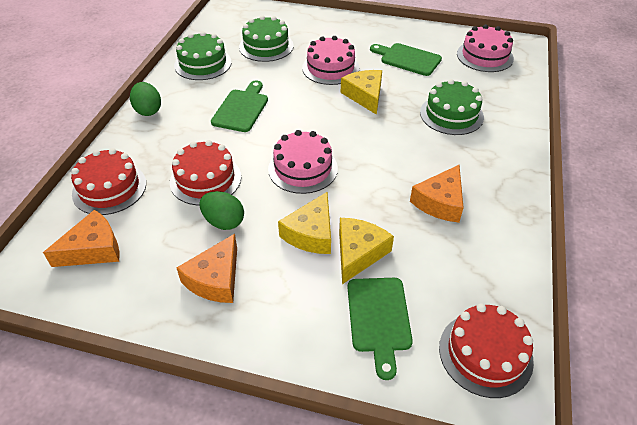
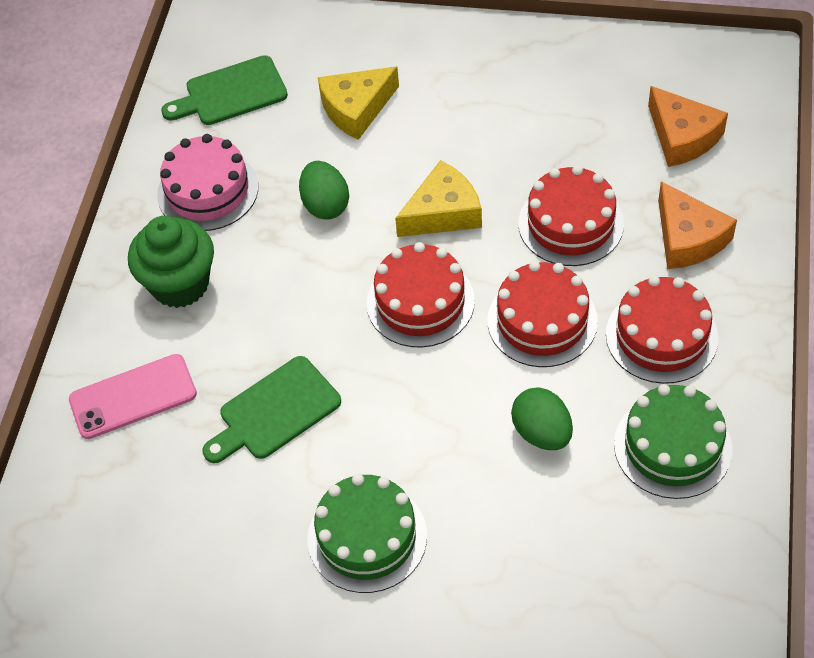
green cake: [174,31,231,80] [239,15,293,62] [420,79,484,135] = 3 -> [307,474,427,593] [614,384,732,499] = 2
green cupcake: none = 0 -> [128,216,214,308] = 1
green cutting board: [211,81,268,132] [347,278,413,380] [370,43,442,76] = 3 -> [161,55,288,125] [203,356,341,463] = 2
orange cheese: [43,210,120,267] [177,234,237,303] [410,165,464,223] = 3 -> [648,86,728,167] [658,181,737,269] = 2
pink cake: [268,130,338,194] [302,36,359,85] [457,24,514,72] = 3 -> [157,134,258,231] = 1
pink phone: none = 0 -> [69,354,197,439] = 1
red cake: [71,148,146,215] [170,140,241,205] [439,303,534,398] = 3 -> [366,242,475,348] [487,261,598,367] [518,165,624,266] [606,276,718,384] = 4
yellow cheese: [278,192,331,254] [339,218,394,284] [341,70,382,115] = 3 -> [318,66,399,140] [395,160,482,237] = 2

